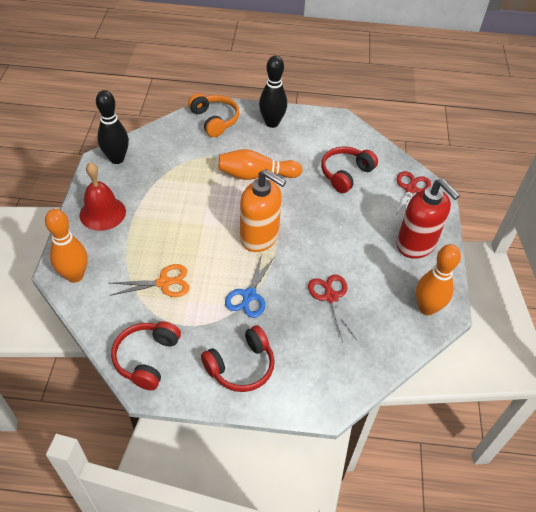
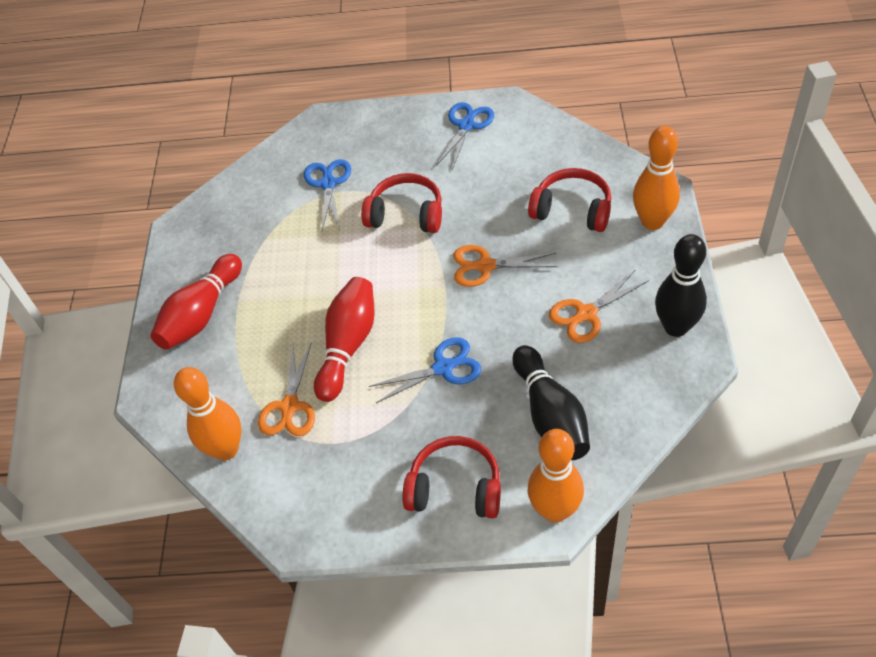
blue scissors: [225,254,274,318] = 1 -> [304,159,351,230] [369,337,481,403] [436,102,494,170] = 3
orange headphones: [188,93,239,137] = 1 -> none = 0
orange scissors: [110,264,190,297] = 1 -> [258,342,315,436] [454,245,558,287] [549,270,649,343] = 3
orange soap dispenser: [240,169,286,252] = 1 -> none = 0
red bell: [80,162,126,231] = 1 -> none = 0
red bowling pin: none = 0 -> [150,254,242,350] [314,277,375,402] = 2
red scissors: [308,274,357,342] [393,171,431,218] = 2 -> none = 0
red soap dispenser: [396,179,460,259] = 1 -> none = 0

